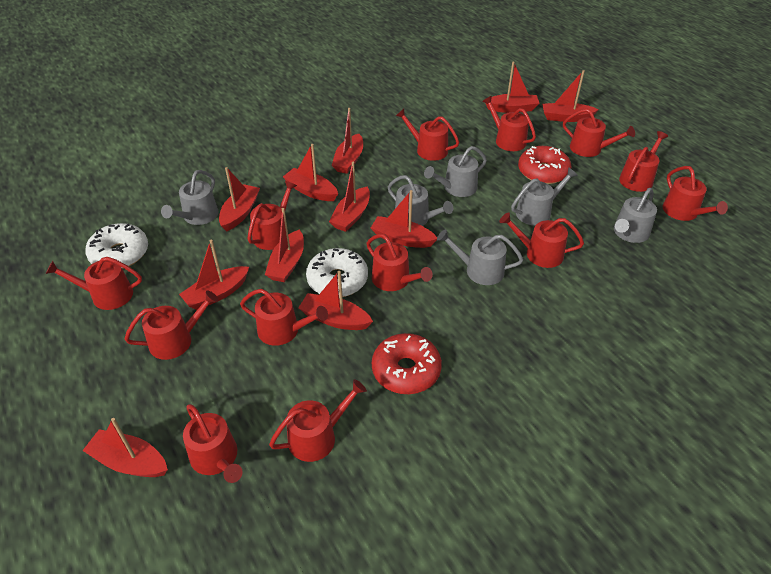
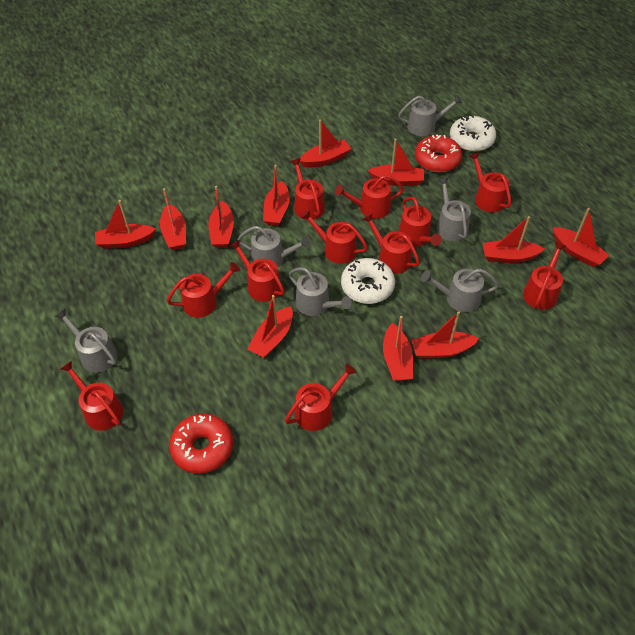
red watering can: [46,257,142,310] [125,291,218,360] [183,404,242,483] [240,289,328,346] [247,181,297,250] [269,380,367,462] [366,234,433,291] [396,109,459,161] [482,96,536,151] [500,212,584,268] [563,109,635,157] [619,131,668,192] [663,166,728,221] = 13 -> [60,361,123,431] [167,262,240,318] [230,240,285,302] [285,364,357,431] [290,158,325,220] [301,210,368,264] [335,175,404,219] [362,213,420,274] [399,197,442,247] [469,152,511,212] [523,242,566,310] = 11

